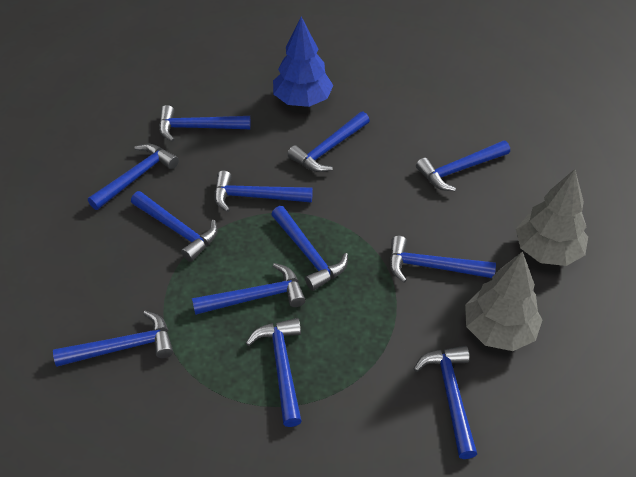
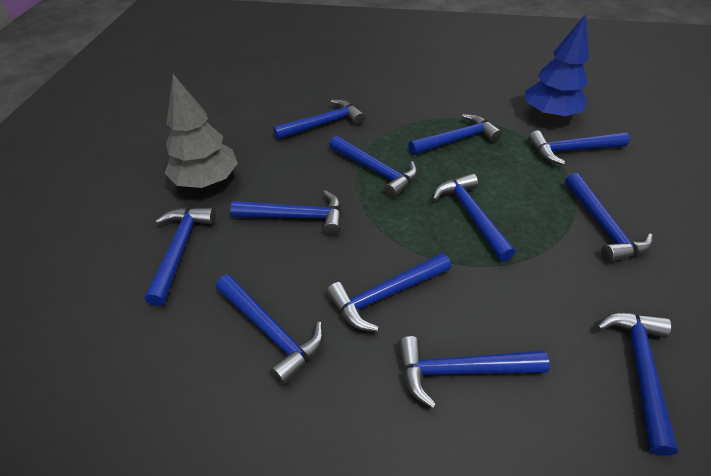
grey tree: [465,251,542,351] [516,169,588,266] = 2 -> [164,74,238,188] = 1

